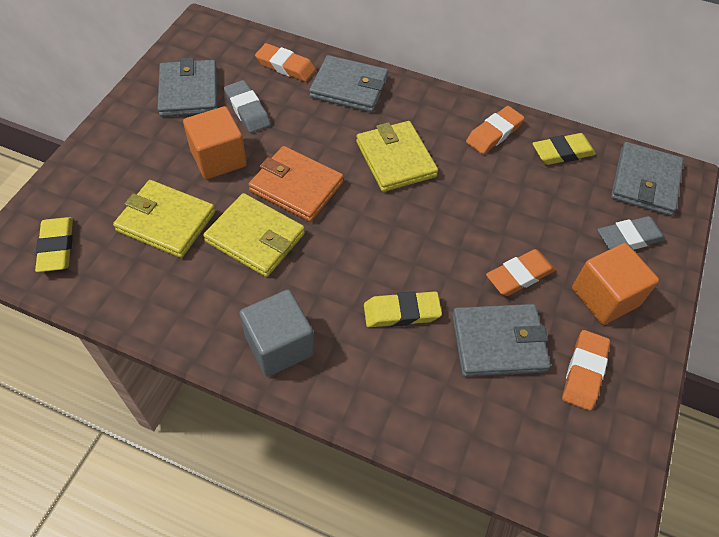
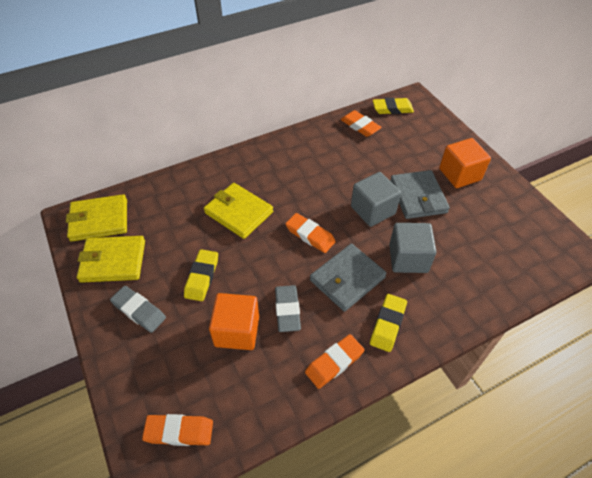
grey cube: [240,290,314,377] = 1 -> [351,172,401,227] [389,223,437,273] = 2
grey wallet: [158,58,217,117] [309,55,388,112] [452,304,551,377] [611,142,683,216] = 4 -> [310,244,387,312] [390,170,450,219] = 2
orange wallet: [248,146,344,222] = 1 -> none = 0

